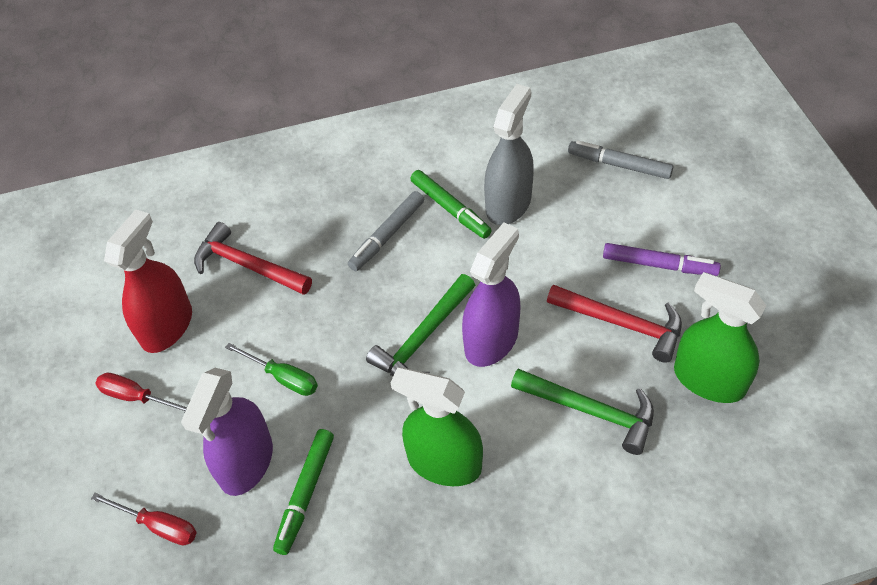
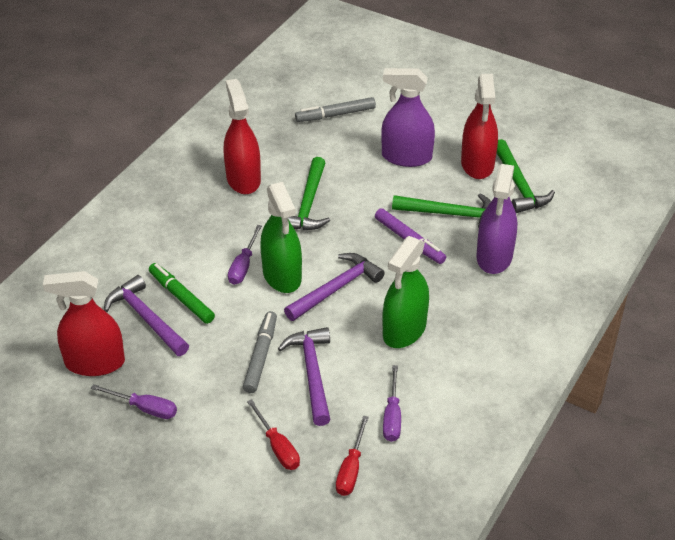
green hammer: [366,274,475,376] [511,369,654,455] = 2 -> [288,157,330,230] [392,193,491,228] [497,139,555,213] = 3
green marker: [273,429,334,555] [410,170,492,239] = 2 -> [149,263,215,324] = 1
green screwdriver: [225,343,318,396] = 1 -> none = 0
grey spray bottle: [484,84,534,225] = 1 -> none = 0
purple hammer: none = 0 -> [104,275,189,356] [278,327,330,426] [284,253,385,321] = 3
purple screwdriver: none = 0 -> [91,384,177,419] [228,225,262,285] [383,365,401,442] = 3
red hammer: [194,222,312,295] [547,285,682,363] = 2 -> none = 0
red spray bottle: [104,209,192,353] = 1 -> [43,271,125,376] [224,79,261,194] [461,74,498,179] = 3

